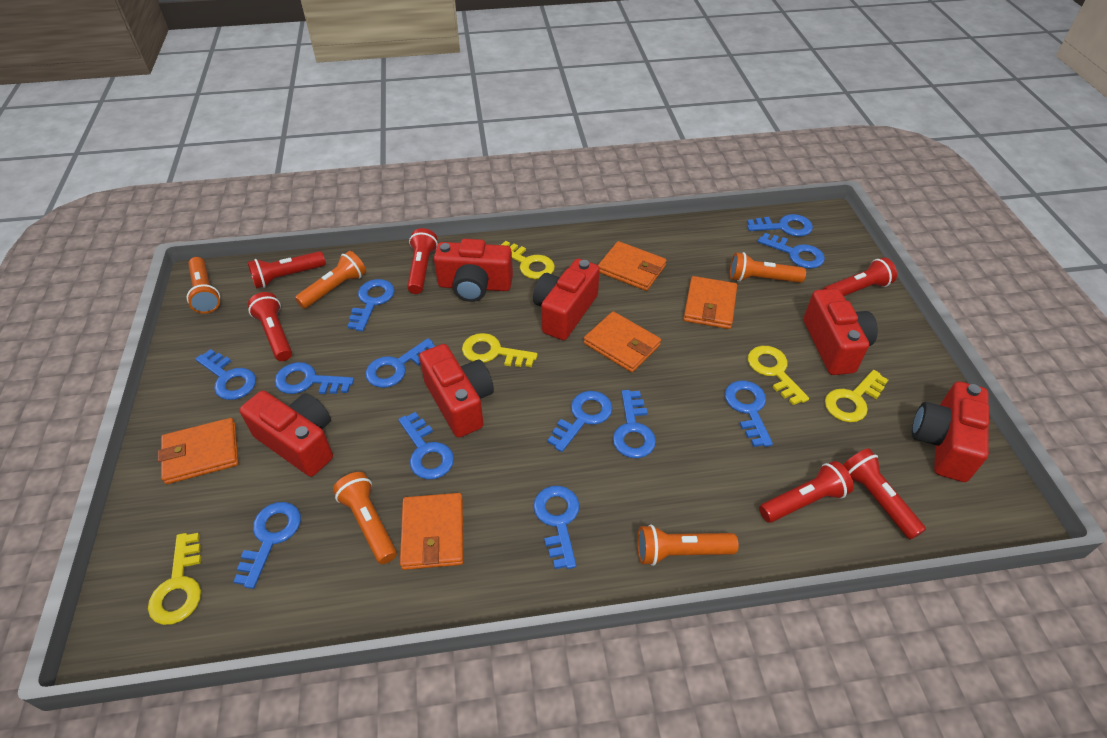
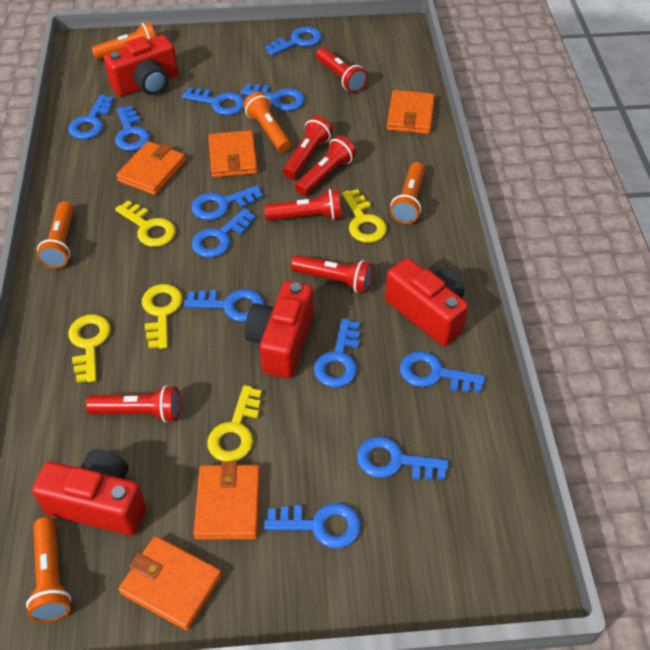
red camera: [239,390,333,477] [419,344,494,438] [434,239,513,302] [533,259,600,340] [804,288,878,375] [912,381,989,482] = 6 -> [32,449,146,536] [104,35,178,96] [245,281,314,378] [385,258,468,346] = 4

